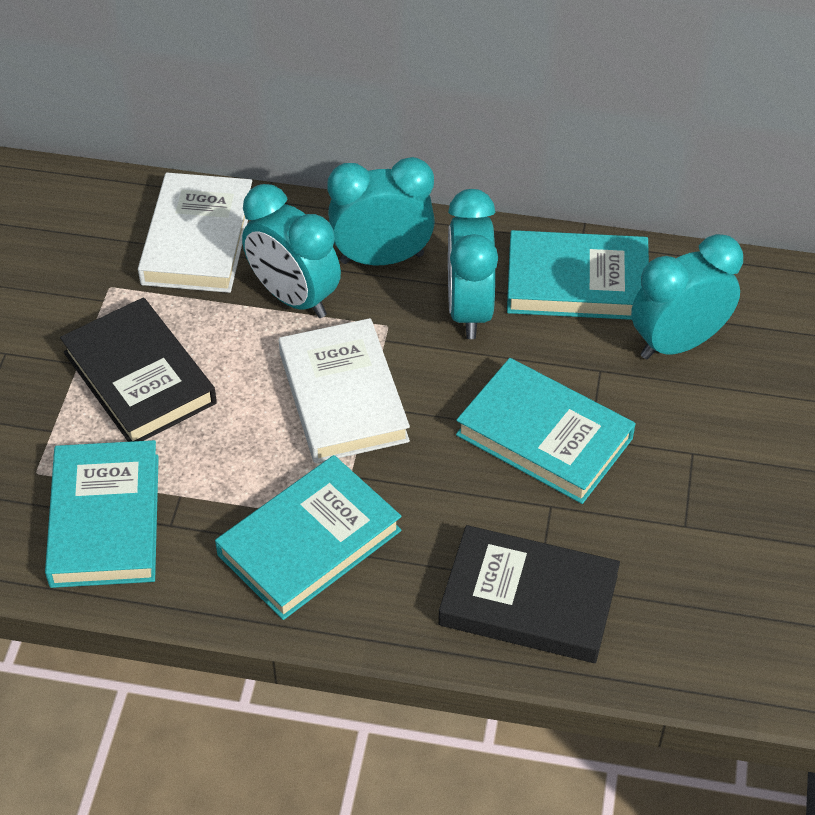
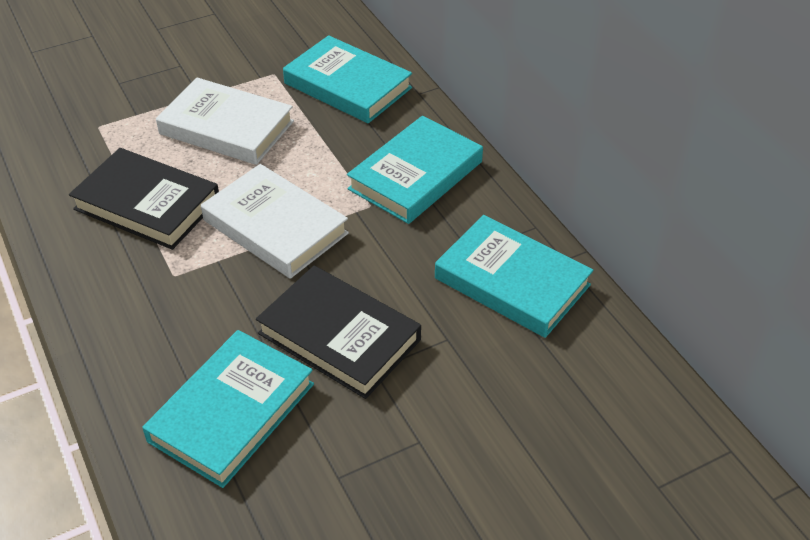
turquoise clock: [242,184,341,318] [327,157,435,265] [448,189,498,339] [631,234,743,359] = 4 -> none = 0

